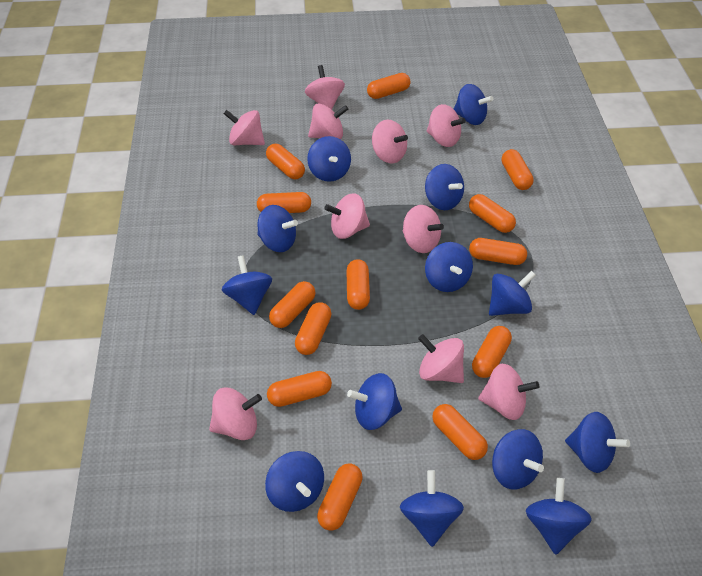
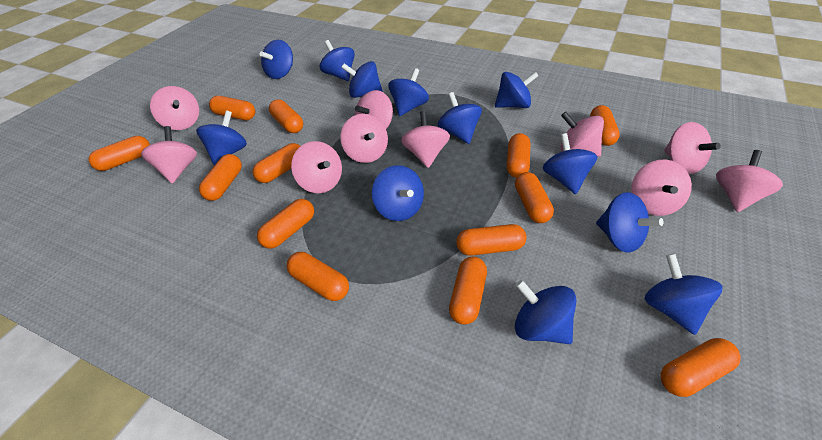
blue spinning top: [222,255,272,315] [257,205,298,252] [265,451,324,512] [307,136,351,182] [347,373,402,430] [400,470,464,547] [425,164,464,210] [425,242,473,292] [454,84,493,125] [489,271,536,316] [492,429,544,490] [526,478,592,555] [565,412,630,473] = 13 -> [196,111,247,166] [259,40,293,79] [320,40,355,81] [341,61,383,98] [372,165,424,221] [388,68,429,116] [438,92,482,144] [495,71,539,108] [515,280,577,344] [543,133,597,194] [596,192,664,253] [644,254,723,335] = 12

